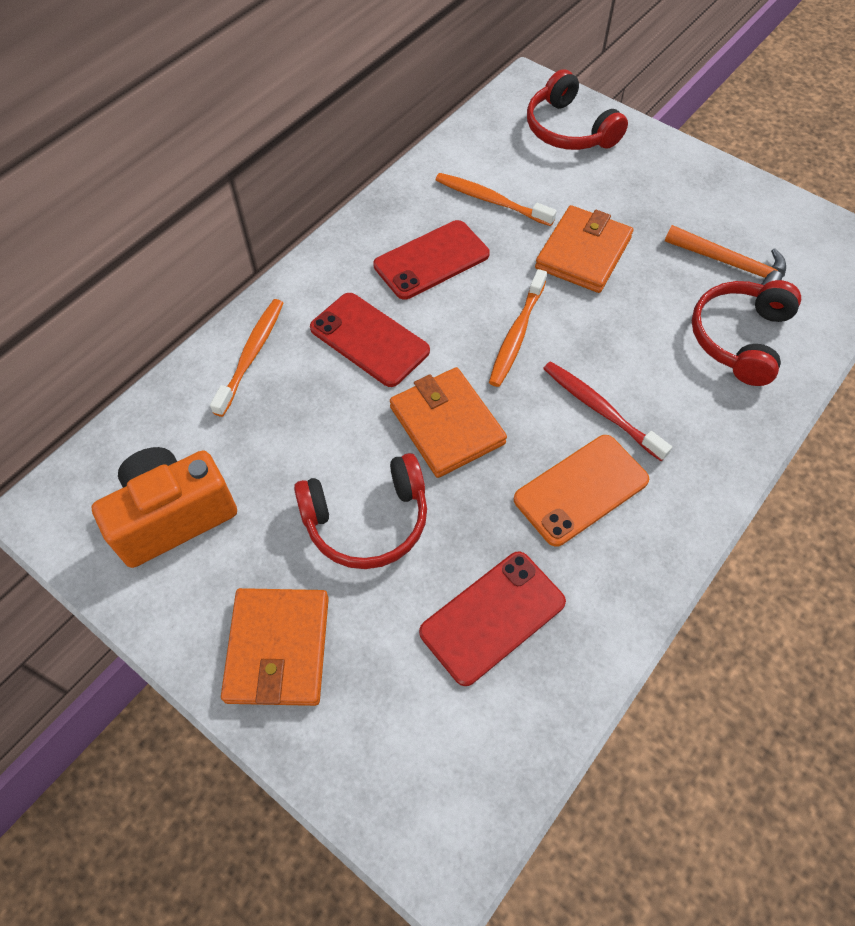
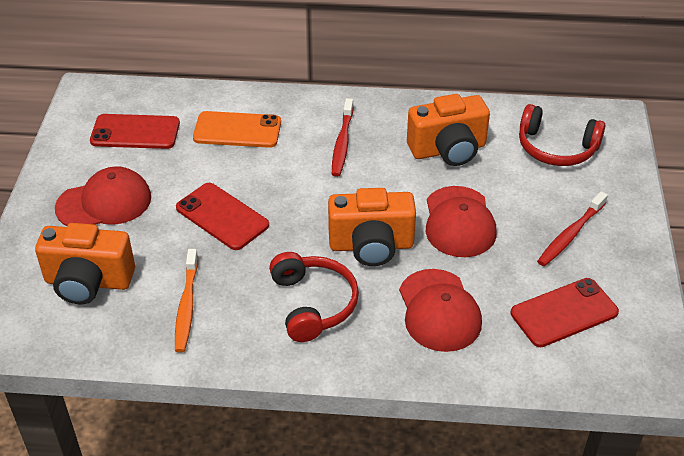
orange camera: [91,447,237,568] = 1 -> [35,223,135,304] [328,188,416,266] [407,94,490,166] = 3
orange hammer: [665,225,786,285] = 1 -> none = 0
orange toothbrush: [210,299,283,417] [436,173,557,226] [489,269,547,387] = 3 -> [175,249,198,352] = 1
orange wallet: [221,588,329,706] [390,367,507,478] [535,205,633,293] = 3 -> none = 0
red cap: none = 0 -> [55,167,151,226] [399,269,482,352] [426,186,497,257] = 3
red headphones: [294,453,427,569] [527,69,628,150] [692,280,801,386] = 3 -> [269,252,359,342] [519,104,606,166] = 2
red toothbrush: [543,361,672,461] = 1 -> [332,98,353,177] [537,191,608,266] = 2

